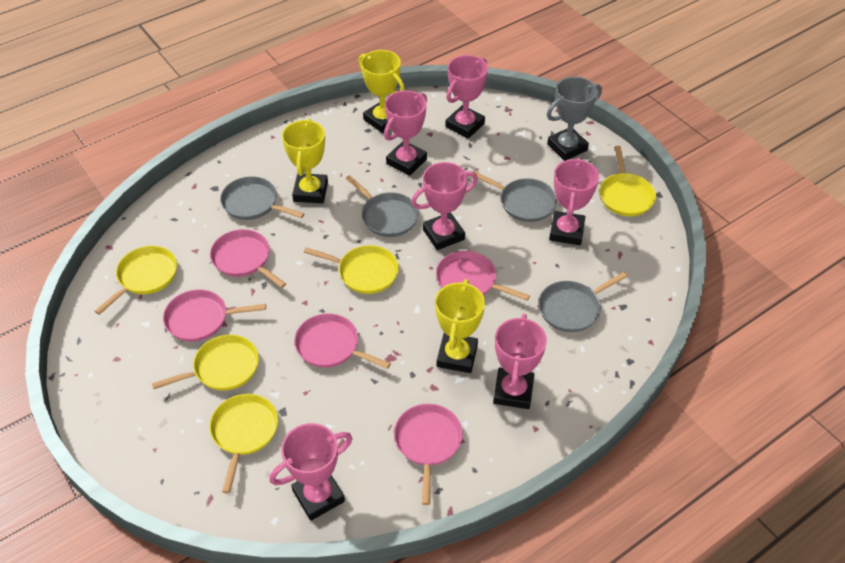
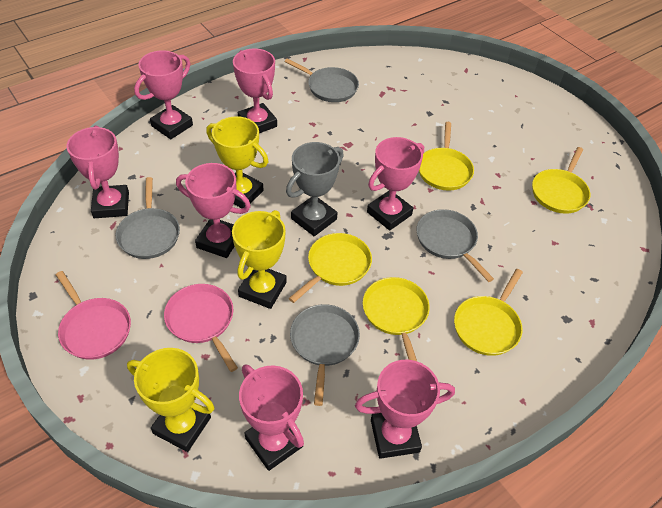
pink pan: [163,290,266,342] [210,229,286,288] [294,313,391,369] [394,404,463,505] [436,251,530,301] = 5 -> [56,271,131,360] [164,284,238,372] = 2
pink trophy: [269,423,353,521] [384,90,427,176] [411,162,478,250] [445,55,488,139] [493,314,547,409] [549,158,599,245] = 6 -> [67,125,129,218] [134,50,193,139] [176,163,251,258] [233,49,277,133] [239,364,304,471] [355,360,455,459] [367,137,424,231] = 7

